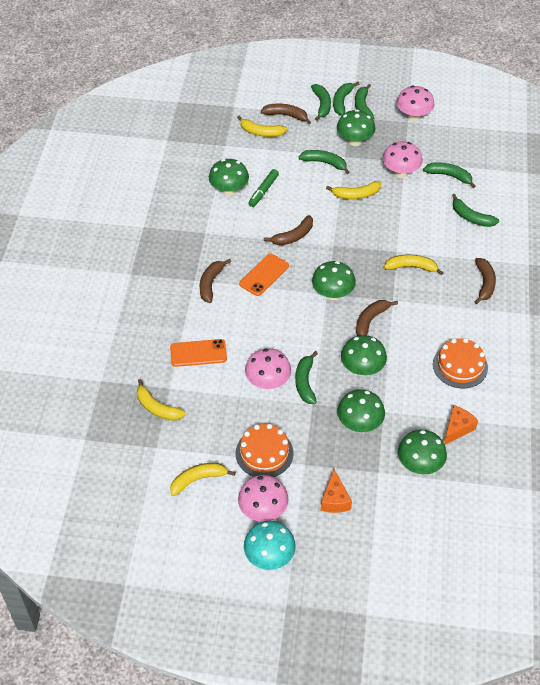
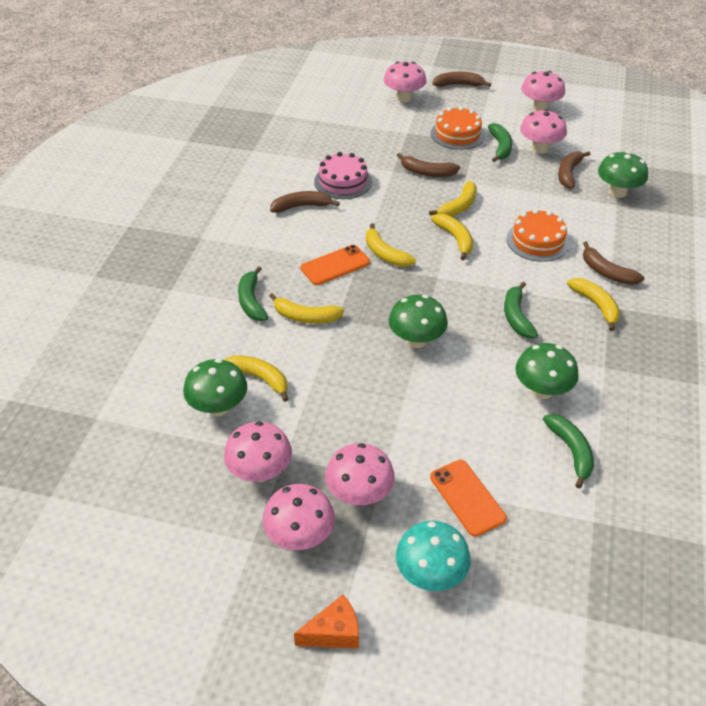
green banana: [295,351,318,404] [299,150,350,174] [311,84,331,120] [333,82,359,115] [355,84,374,120] [423,162,476,188] [452,194,499,227] = 7 -> [238,266,268,321] [488,123,512,162] [504,282,538,338] [543,414,594,489] = 4
green marker: [248,169,279,207] = 1 -> none = 0
green mushroom: [209,159,249,196] [312,261,356,300] [337,110,376,146] [337,389,385,432] [341,335,387,376] [398,430,447,474] = 6 -> [183,359,247,416] [389,295,448,348] [515,343,579,399] [598,151,648,198] = 4
orange cheese: [321,469,352,513] [444,405,478,445] = 2 -> [294,595,359,649] = 1
pink cake: none = 0 -> [314,152,372,199] = 1
pink mushroom: [238,475,288,522] [245,348,291,389] [383,141,422,178] [396,86,435,121] = 4 -> [224,421,292,482] [263,484,335,550] [325,443,395,505] [384,62,427,102] [520,109,567,154] [521,71,565,111] = 6
yellow banana: [137,379,186,421] [170,463,236,496] [237,116,287,137] [326,181,381,199] [384,255,444,275] = 5 -> [225,355,288,402] [269,293,344,324] [366,223,416,267] [429,181,477,217] [431,213,473,260] [567,278,620,331] = 6

